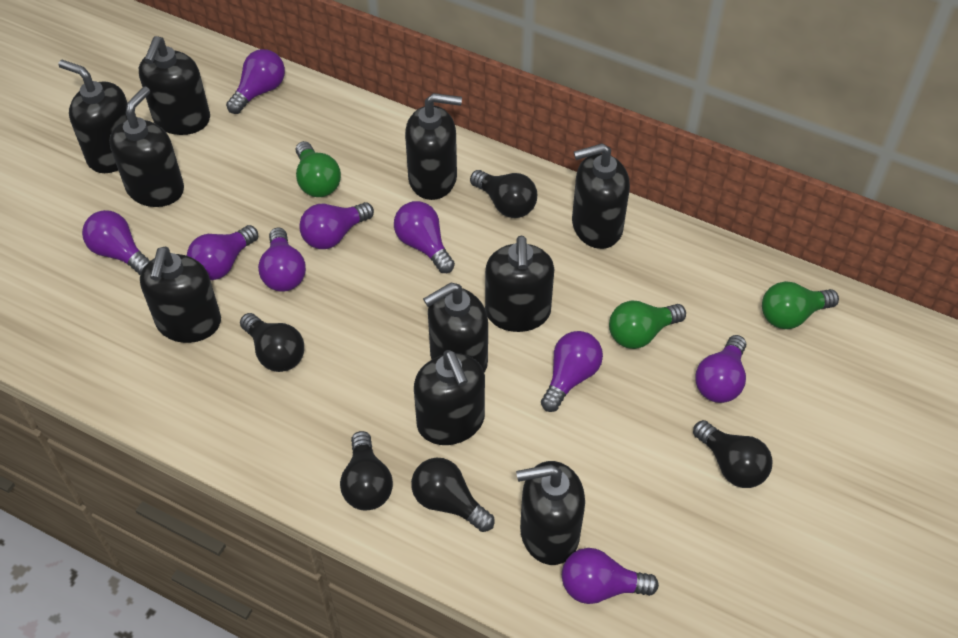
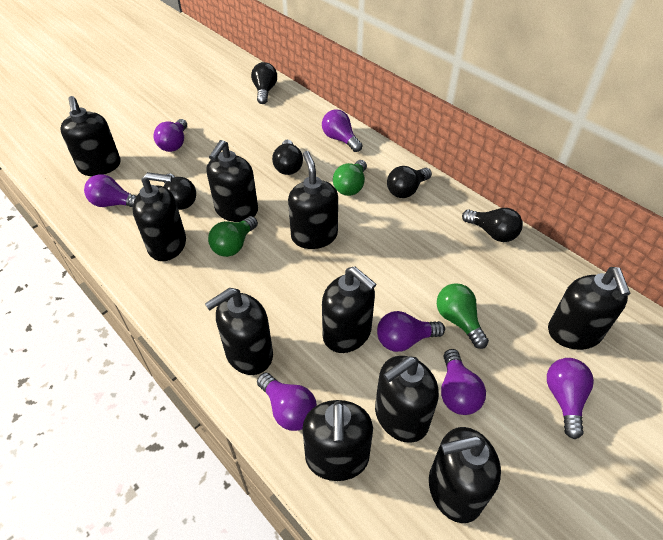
purple light bulb: [82,210,150,275] [187,225,258,280] [226,49,285,114] [258,228,306,292] [299,202,374,249] [394,201,455,273] [541,331,603,412] [562,548,659,604] [695,335,746,403] = 9 -> [84,174,136,207] [154,119,187,152] [257,372,317,431] [322,109,362,152] [377,311,445,352] [441,349,486,415] [547,358,594,439] = 7

